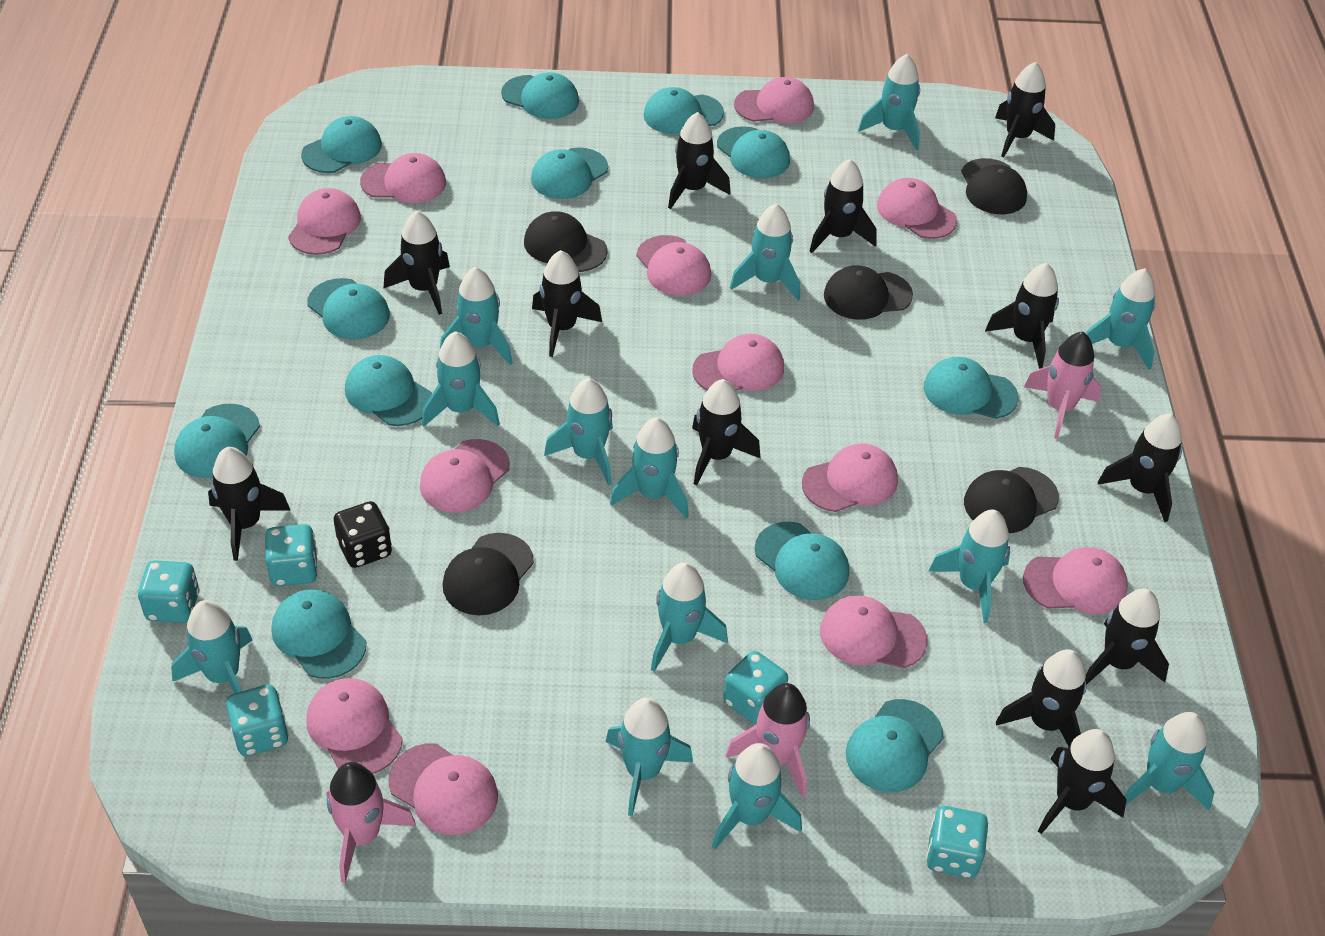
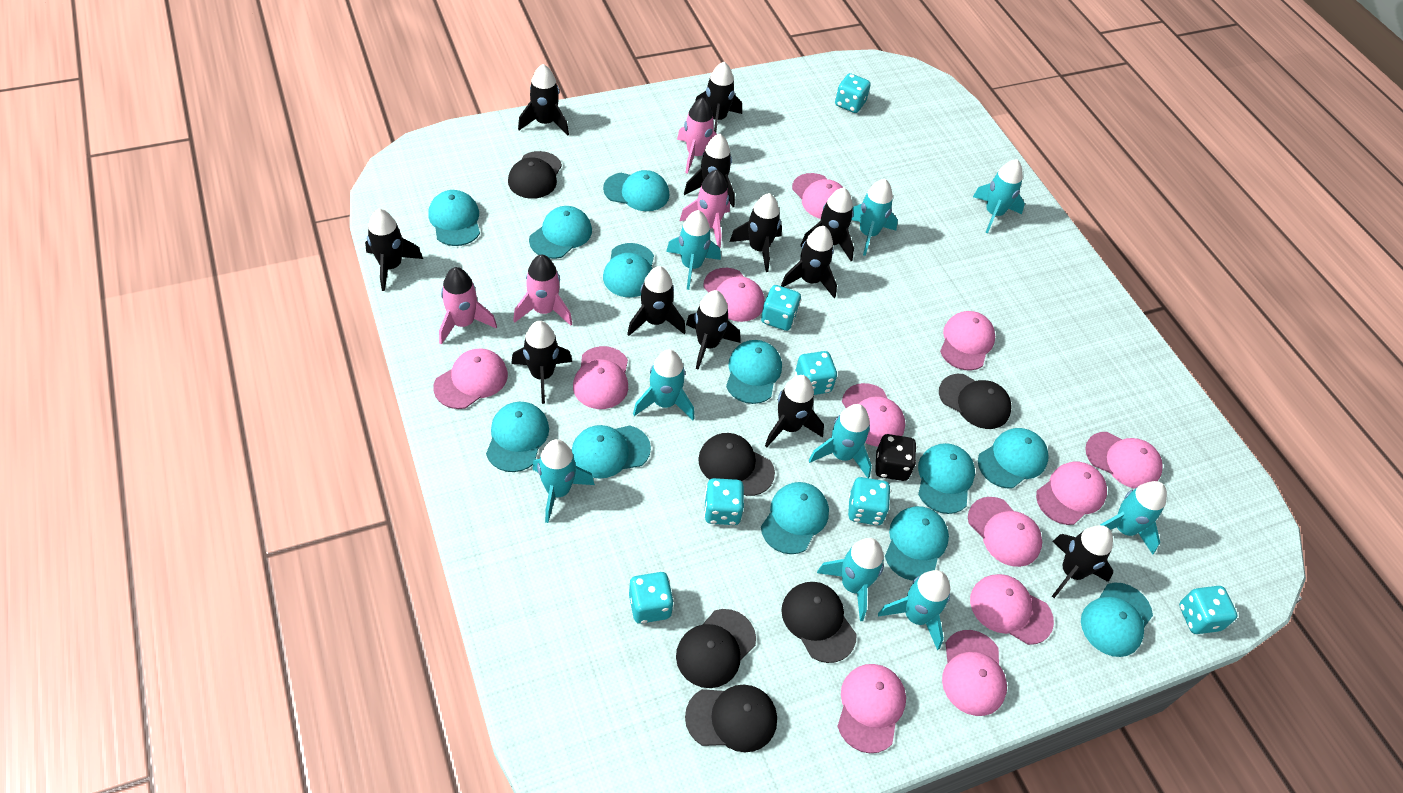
black cap: [443,533,534,615] [524,211,608,272] [824,265,913,320] [961,158,1027,214] [964,467,1059,533] = 5 -> [508,151,562,199] [676,609,756,688] [685,685,777,752] [698,433,775,496] [781,582,857,663] [939,374,1011,429] = 6
pink rocket: [326,762,416,883] [726,683,810,797] [1024,332,1101,439] = 3 -> [439,267,497,345] [513,254,572,326] [677,97,717,174] [680,170,730,248] = 4
turquoise dice: [138,560,200,623] [226,685,289,756] [265,524,318,586] [723,651,788,724] [926,806,988,878] = 5 -> [629,572,674,624] [704,478,744,525] [761,285,801,331] [795,351,837,395] [835,73,871,113] [848,477,891,525] [1179,586,1237,634] = 7
turquoise rocket: [171,600,252,693] [422,331,500,427] [440,267,513,365] [544,378,613,486] [606,698,693,816] [610,417,689,519] [651,562,728,672] [712,743,802,849] [730,203,800,300] [858,54,920,150] [928,510,1010,623] [1086,268,1155,370] [1124,712,1214,810] = 13 -> [532,439,595,523] [633,350,695,420] [666,210,721,290] [809,404,872,478] [817,538,884,621] [851,179,898,256] [878,570,950,650] [973,159,1025,233] [1100,481,1167,554] = 9

